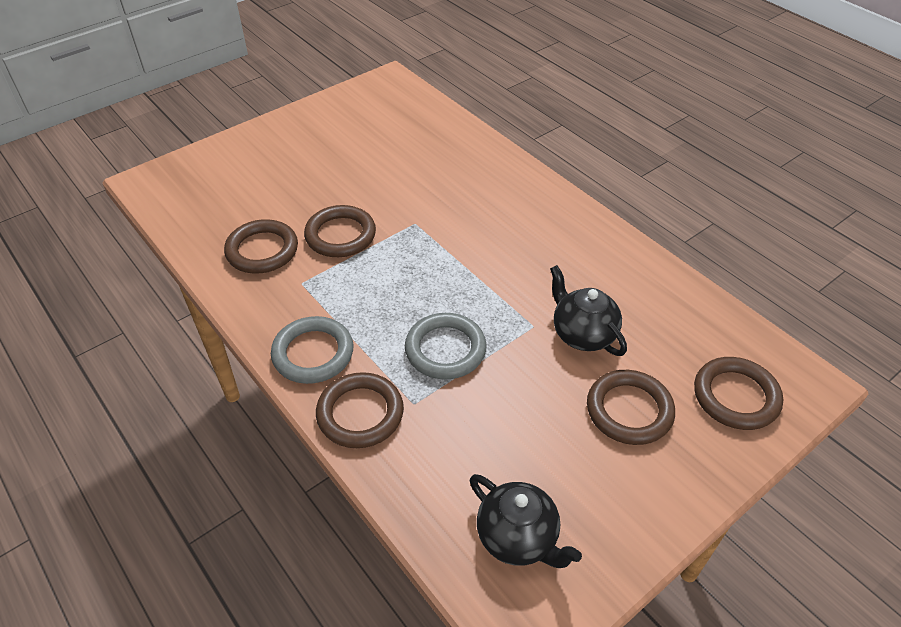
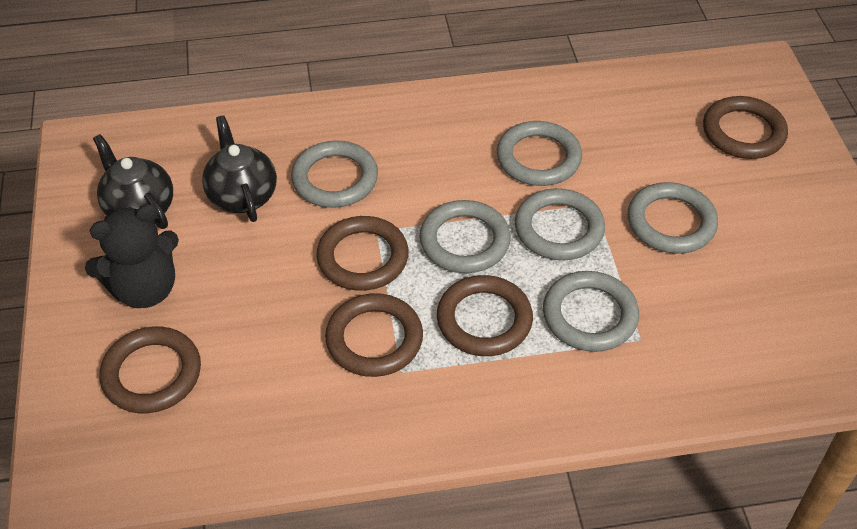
black teddy bear: none = 0 -> [85,204,179,308] = 1
grey ring: [271,316,354,384] [405,313,487,380] = 2 -> [291,141,378,208] [419,200,511,273] [497,121,582,186] [515,188,605,260] [543,271,639,352] [628,182,718,254] = 6

